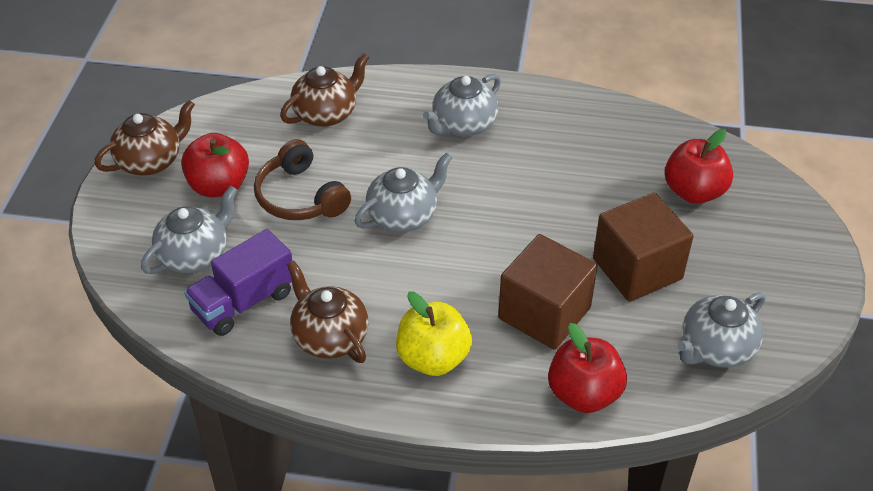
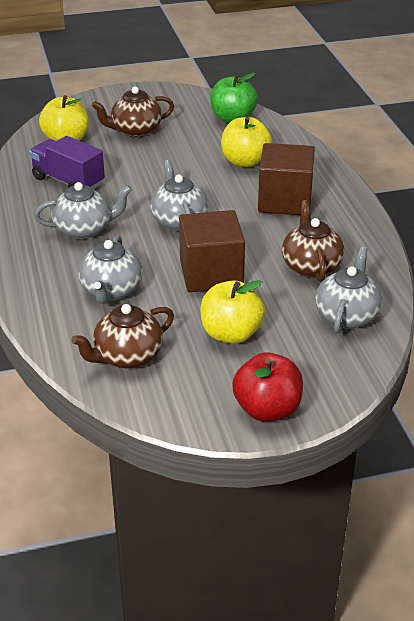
brown headphones: [254,139,351,220] = 1 -> none = 0
green apple: none = 0 -> [210,73,258,123] = 1
red apple: [181,133,249,197] [548,323,627,413] [665,129,733,204] = 3 -> [232,352,303,422] = 1
yellow apple: [396,292,472,376] = 1 -> [39,95,89,141] [201,280,265,344] [221,116,272,167] = 3

